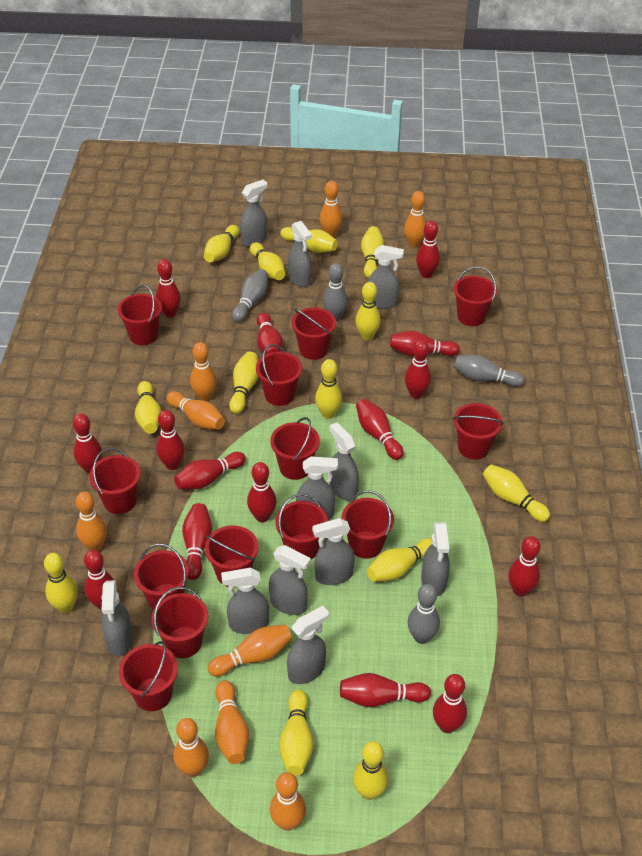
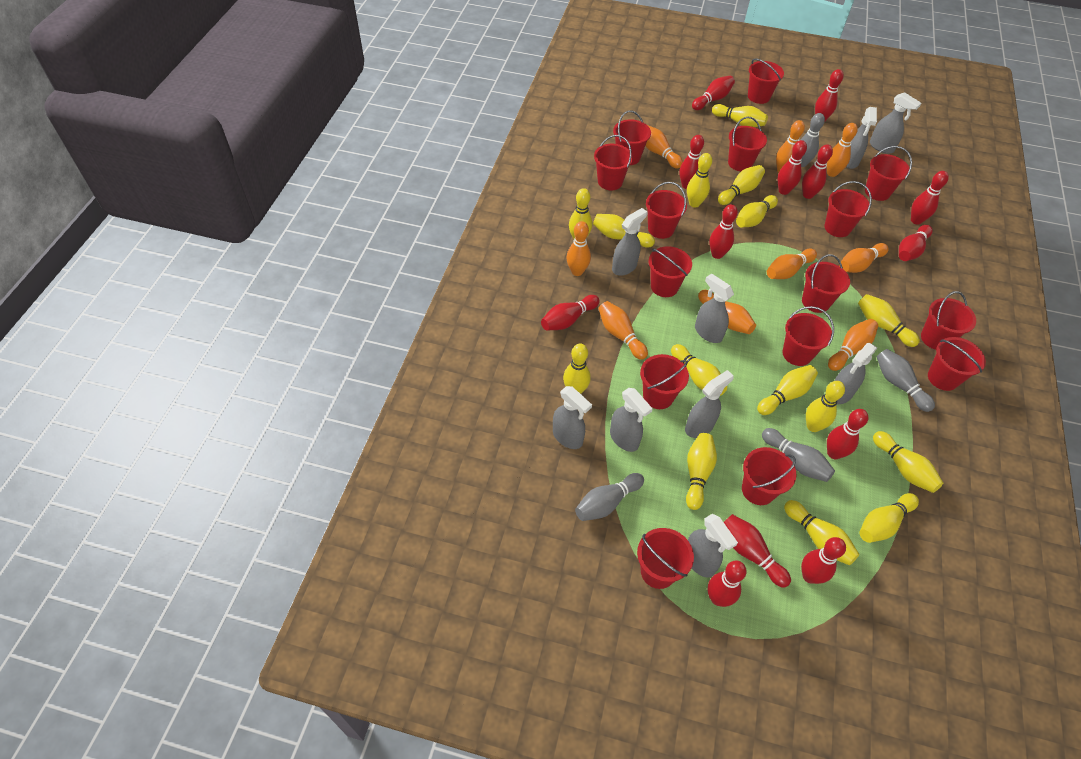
grey spray bottle: [101,580,133,656] [221,568,269,634] [240,180,267,247] [269,545,311,615] [287,606,329,684] [288,221,312,287] [296,456,338,520] [312,518,355,585] [329,422,359,501] [368,245,404,309] [421,522,450,596] = 11 -> [553,386,592,449] [610,388,653,452] [612,208,647,276] [685,370,734,438] [688,514,738,577] [695,273,734,343] [834,343,877,404] [846,107,877,169] [870,92,921,154] = 9
red bowling pin: [73,414,102,474] [84,550,114,610] [156,259,181,318] [156,410,185,470] [174,452,246,489] [182,503,212,580] [247,462,276,522] [257,313,283,355] [340,673,431,707] [356,399,404,460] [390,331,460,356] [405,340,431,399] [416,221,440,278] [433,674,467,733] [508,536,541,597] = 15 -> [541,295,599,331] [679,135,704,189] [692,76,735,110] [707,560,747,607] [709,204,738,259] [724,514,791,588] [778,140,807,195] [801,537,846,584] [802,144,833,199] [815,69,844,121] [827,409,868,459] [899,225,933,261] [911,171,949,225] = 13
red bucket: [89,448,141,514] [117,285,162,345] [119,641,178,711] [134,544,189,610] [152,587,209,658] [205,525,259,588] [256,344,302,406] [270,417,320,480] [275,493,328,559] [292,307,336,360] [342,490,394,559] [453,403,503,460] [454,266,497,326] = 13 -> [594,135,633,190] [613,110,651,165] [637,528,694,589] [640,354,689,409] [646,182,687,239] [649,246,692,297] [728,116,767,171] [742,447,797,505] [748,59,784,104] [782,306,834,366] [802,254,850,313] [825,181,872,237] [865,146,912,201] [921,291,976,350] [928,337,986,391] = 15
yellow bowling pin: [44,553,78,613] [135,381,162,434] [204,225,239,262] [229,352,258,414] [250,242,285,280] [279,690,313,775] [280,227,338,253] [315,359,342,419] [353,741,388,800] [355,282,381,340] [361,226,384,278] [367,538,432,582] [483,464,550,522] = 13 -> [563,344,591,394] [569,188,592,239] [593,214,655,248] [671,344,727,396] [686,433,717,510] [687,153,712,208] [712,104,768,127] [718,165,765,205] [736,195,778,227] [757,365,818,415] [784,500,859,565] [806,381,845,432] [858,294,920,347] [859,493,919,543] [873,431,943,493] = 15

